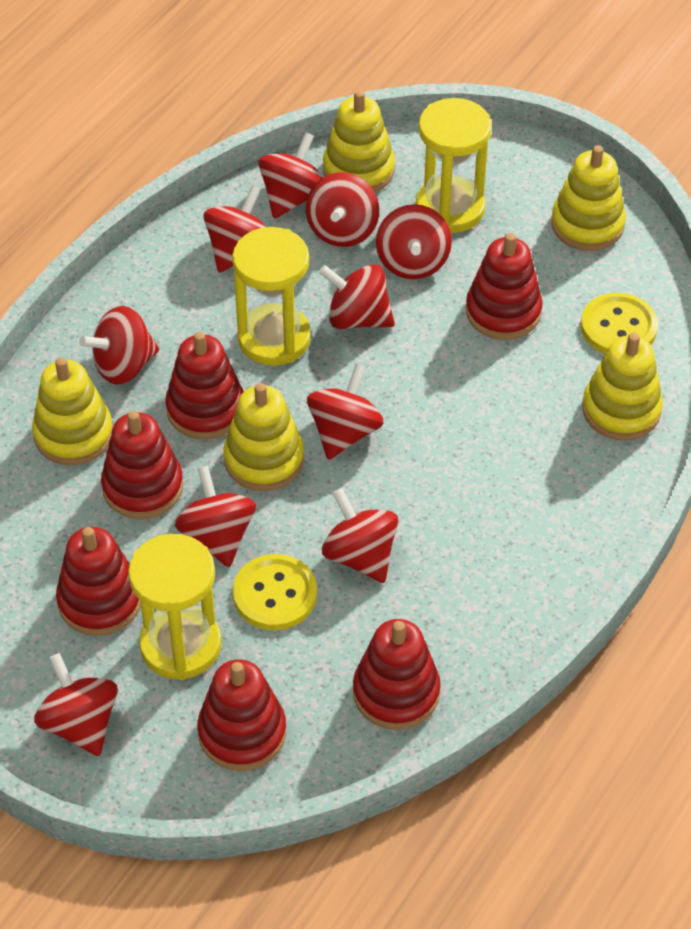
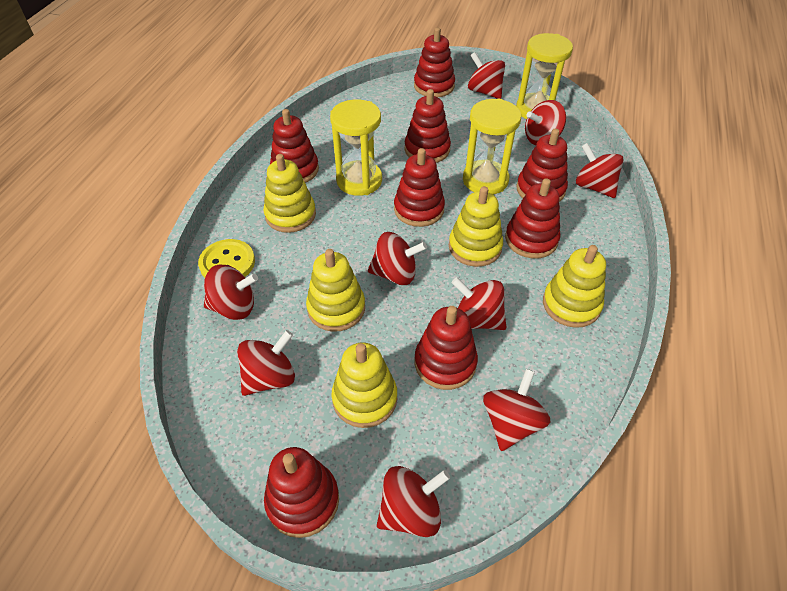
red spinning top: [34,653,118,756] [79,306,159,385] [175,466,256,567] [203,185,266,273] [258,132,323,219] [306,172,379,247] [307,364,384,460] [319,264,395,329] [322,488,398,583] [376,204,452,279] = 10 -> [204,265,258,320] [237,330,295,396] [368,232,427,285] [377,466,450,537] [451,277,507,330] [468,52,505,99] [483,369,551,451] [525,100,566,145] [576,143,623,198] = 9
red stacking toy: [56,527,141,636] [101,411,183,519] [165,332,244,440] [198,659,286,771] [353,619,441,730] [466,233,543,340] = 6 -> [264,447,339,538] [270,109,319,183] [394,148,445,227] [405,89,451,163] [414,27,455,97] [415,306,478,390] [505,178,560,258] [516,129,568,202] = 8
yellow button: [233,554,317,630] [581,293,658,354] = 2 -> [198,239,255,278] = 1

